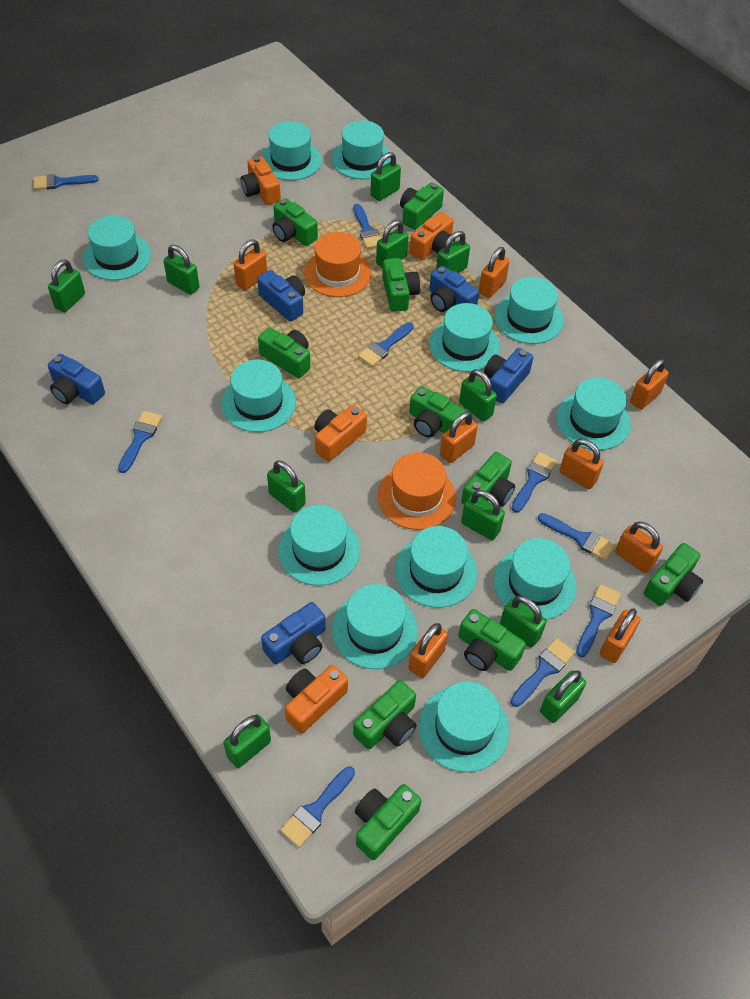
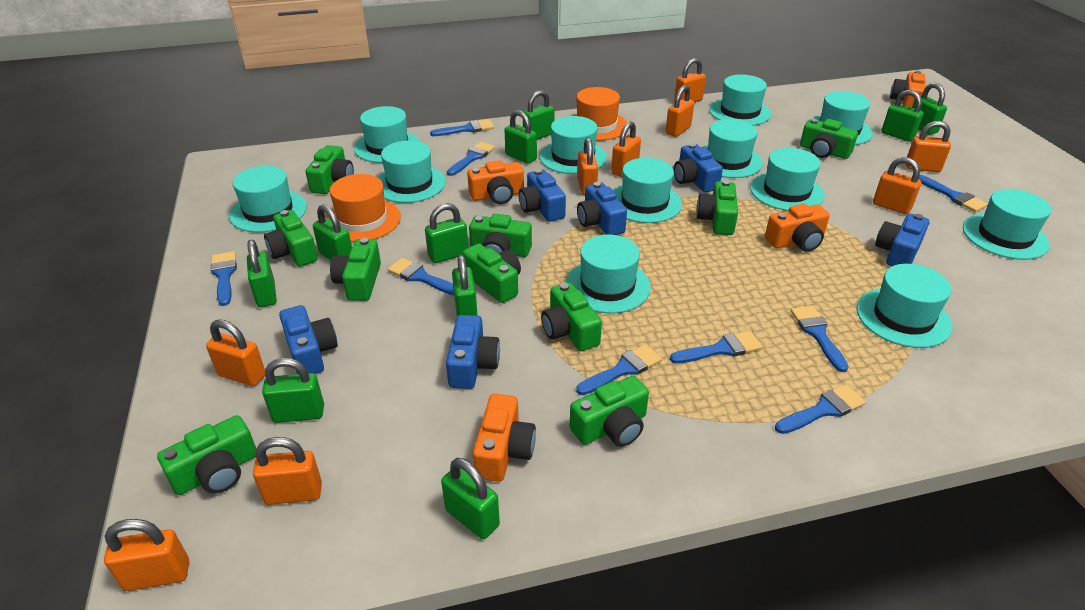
blue camera: [48,354,105,404] [257,270,305,322] [261,602,326,664] [429,266,479,312] [484,348,533,403] = 5 -> [279,305,338,374] [446,315,500,389] [519,169,566,222] [577,182,627,235] [674,143,723,193] [875,214,929,266] = 6
green padlock: [48,259,85,312] [164,245,199,295] [223,714,271,768] [267,460,306,513] [370,152,401,201] [376,220,409,268] [436,231,470,273] [459,369,497,422] [461,490,505,540] [500,595,547,648] [540,670,586,723] = 11 -> [247,240,277,307] [262,358,324,423] [313,204,352,260] [425,203,468,263] [441,458,500,539] [452,255,478,316] [505,110,537,164] [523,90,554,140] [881,90,924,142] [912,83,947,135] = 10
orange padlock: [234,240,267,290] [408,623,448,678] [440,411,478,463] [479,247,510,298] [559,439,604,489] [600,609,640,663] [615,522,663,574] [630,359,669,410] = 8 -> [104,519,189,591] [206,320,265,386] [253,437,322,505] [577,137,598,195] [611,121,641,177] [665,85,694,137] [674,58,706,102] [873,157,921,214] [905,121,951,172] = 9

